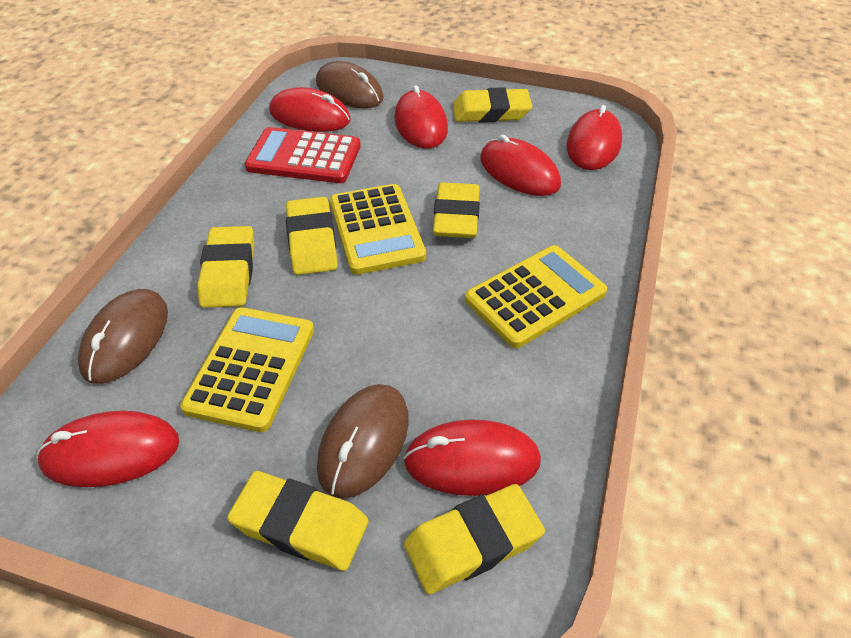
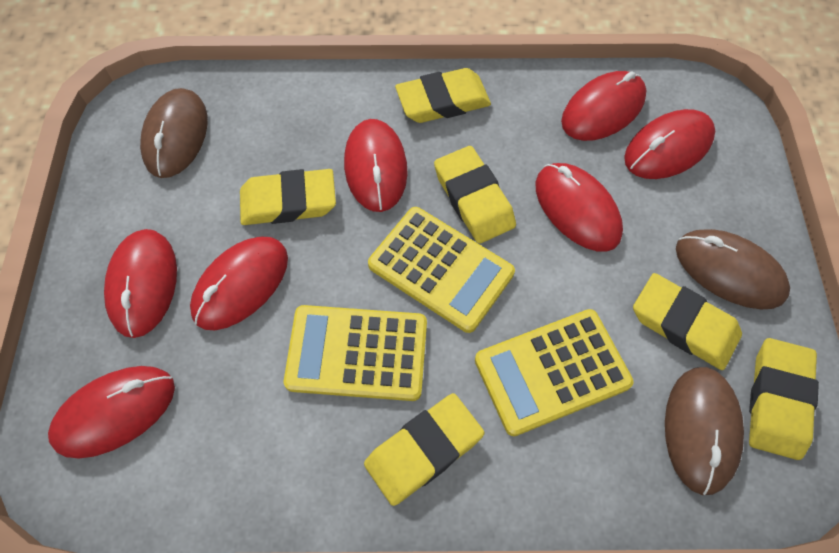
red calculator: [245,127,361,183] = 1 -> none = 0
red mouse: [37,411,179,487] [269,87,351,132] [394,85,448,149] [404,419,541,496] [480,134,561,196] [567,105,622,170] = 6 -> [48,366,175,458] [104,229,177,338] [190,237,288,330] [344,119,408,212] [536,163,623,252] [561,71,646,141] [624,109,715,179] = 7

